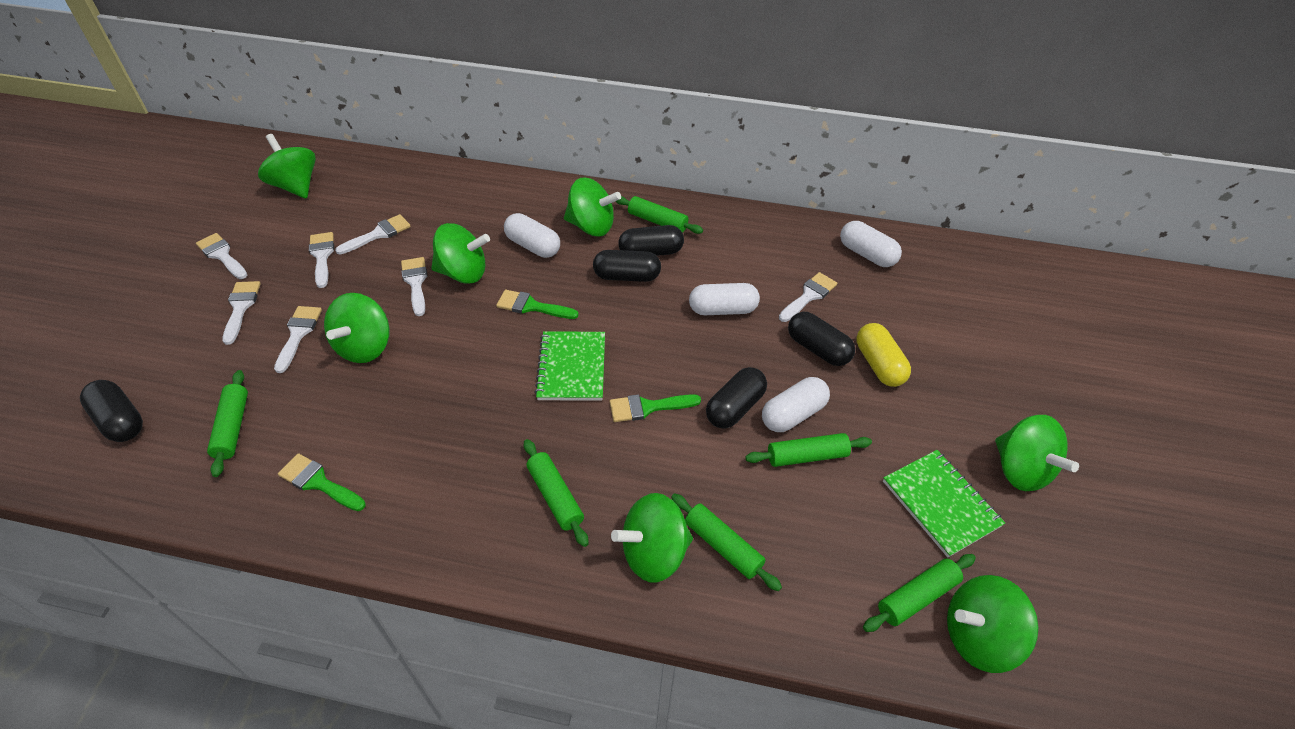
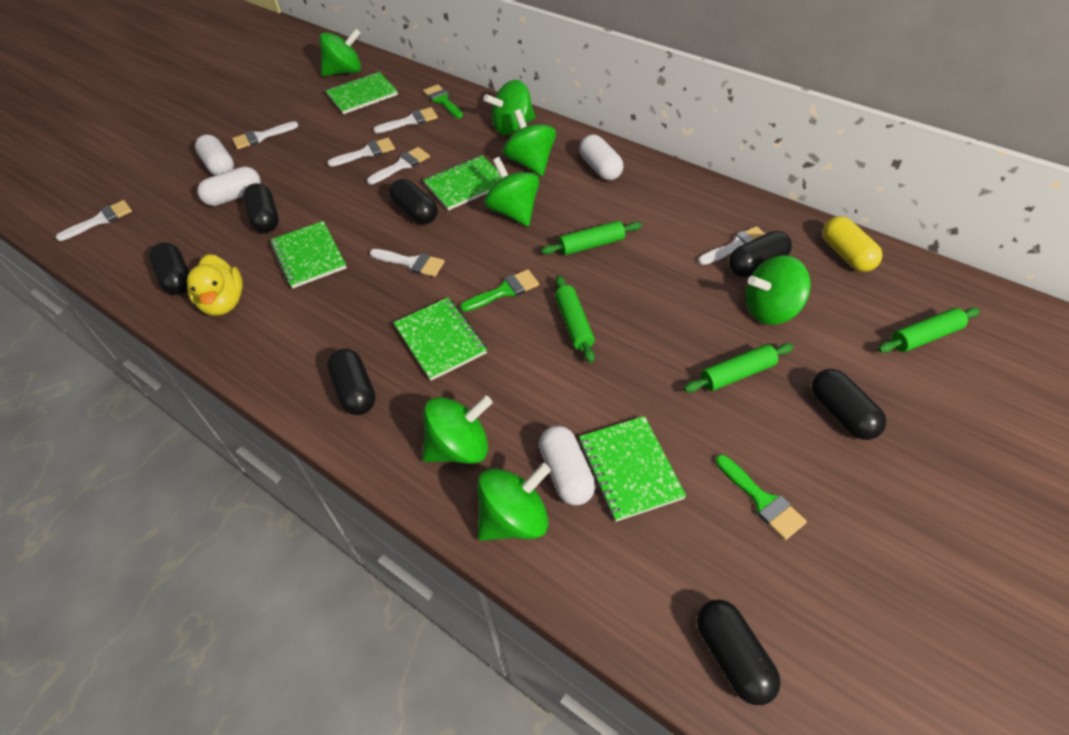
black capsule: [80,380,143,442] [593,250,661,282] [618,225,684,256] [706,367,767,428] [788,312,855,366] = 5 -> [149,242,190,295] [243,183,279,233] [327,349,376,415] [389,179,438,224] [697,599,781,705] [729,231,792,277] [811,369,886,440] = 7
green notebook: [534,331,605,401] [883,450,1005,557] = 2 -> [271,221,347,289] [325,72,398,114] [393,298,487,381] [423,155,501,211] [579,416,686,522] = 5
green rolling pin: [207,370,248,477] [524,439,589,547] [616,196,703,234] [671,493,782,591] [745,433,872,467] [863,554,976,632] = 6 -> [541,221,642,255] [555,275,595,363] [684,343,793,393] [878,307,980,353] = 4
yellow duck: none = 0 -> [187,254,243,316] = 1

